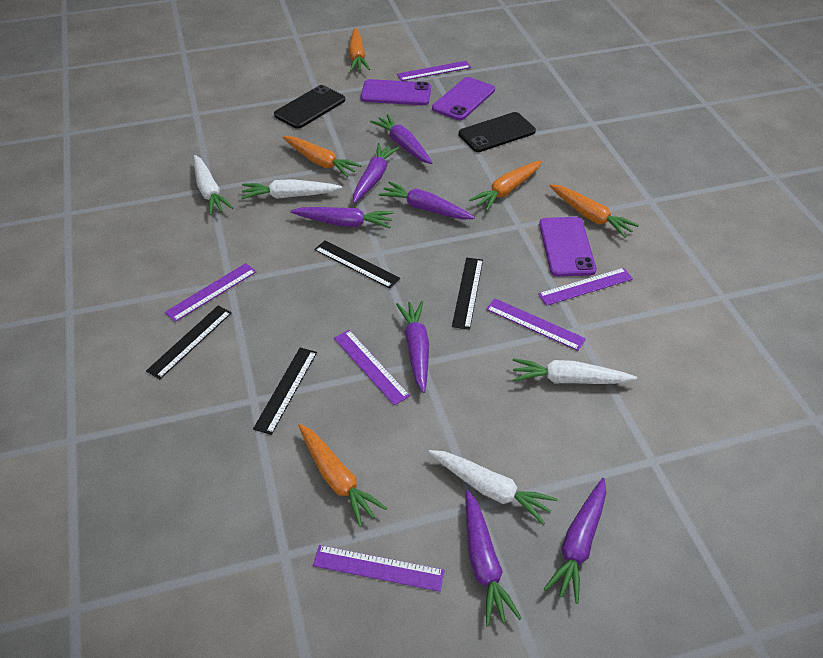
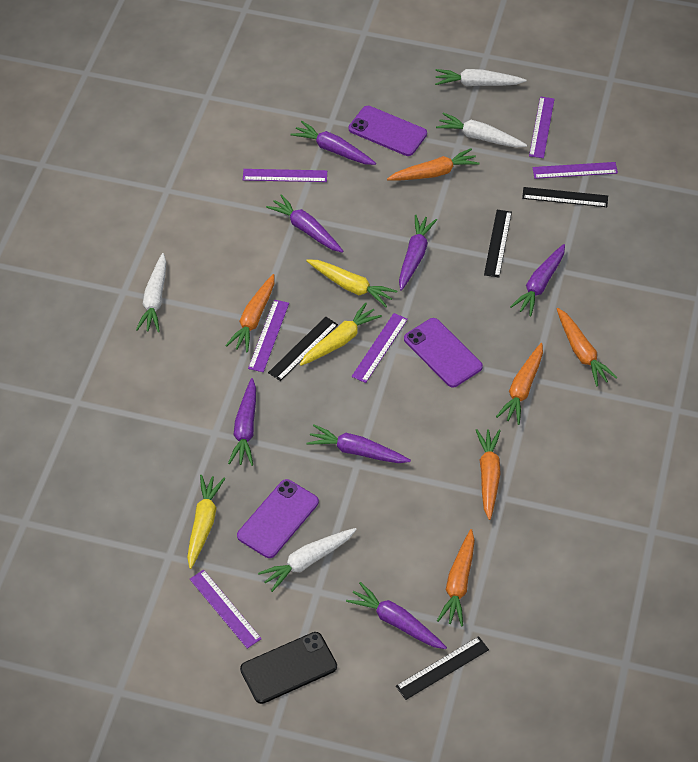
black phone: [274,85,345,129] [459,112,536,152] = 2 -> [240,632,337,704] = 1
orange carrot: [283,136,362,178] [298,424,387,527] [349,28,370,71] [469,160,542,211] [549,184,639,238] = 5 -> [225,274,274,353] [387,148,480,181] [437,529,475,627] [476,429,501,520] [496,343,543,425] [557,308,618,387] = 6
yellow carrot: none = 0 -> [187,475,225,569] [299,302,382,366] [306,259,397,307] = 3

